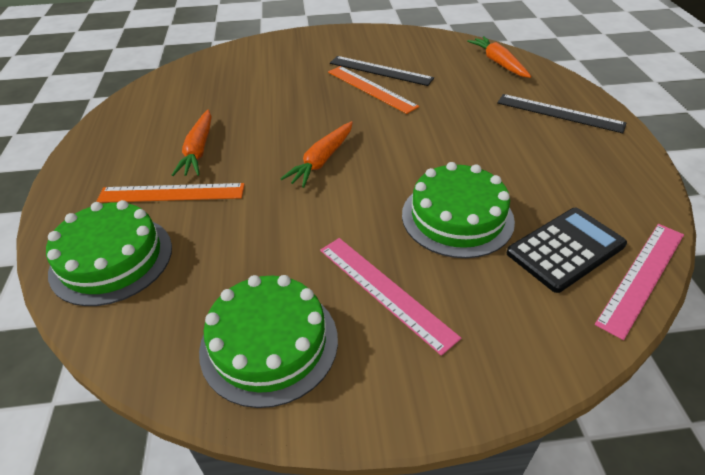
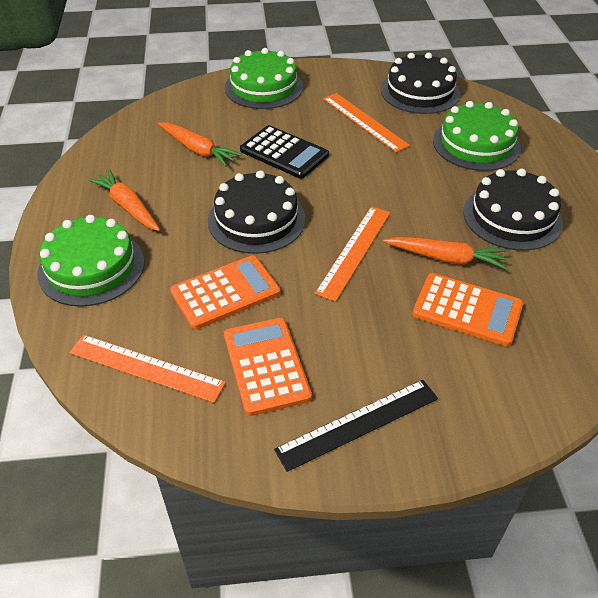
black cake: none = 0 -> [208,171,306,254] [381,53,460,114] [463,169,563,251] = 3
black ruler: [330,56,434,86] [497,94,626,133] = 2 -> [274,380,438,472] = 1
orange calculator: none = 0 -> [170,255,281,329] [224,318,312,416] [412,273,524,346] = 3
orange ruler: [96,183,245,203] [328,66,419,114] = 2 -> [69,335,226,403] [315,206,390,302] [323,93,410,152] = 3
pink ruler: [320,238,461,356] [595,224,684,340] = 2 -> none = 0

